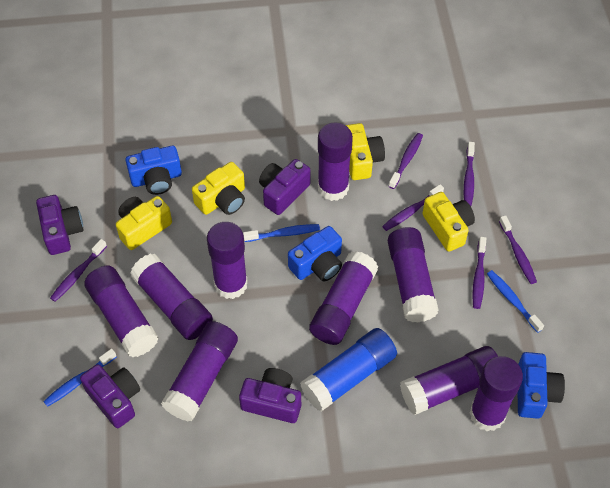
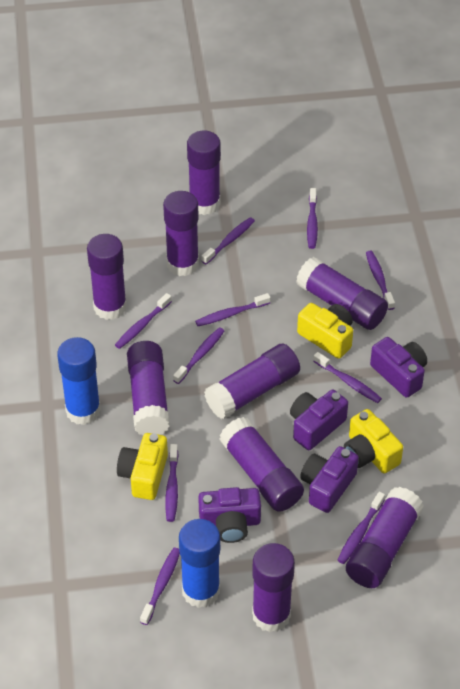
blue camera: [125,146,182,195] [288,226,342,281] [518,352,565,419] = 3 -> none = 0
blue glue stick: [300,328,397,412] = 1 -> [57,337,101,425] [179,519,220,608] = 2
blue toothbrush: [43,349,116,407] [243,224,320,242] [487,270,544,333] = 3 -> none = 0
purple toothbrush: [50,239,107,302] [382,184,444,231] [389,133,423,189] [464,142,475,206] [472,237,486,309] [499,215,537,284] = 6 -> [115,293,172,349] [140,548,180,625] [165,444,178,522] [173,328,224,384] [195,293,271,326] [202,217,255,264] [307,188,318,249] [313,352,382,403] [338,492,385,564] [366,251,395,310] = 10
yellow camera: [116,196,172,250] [192,162,245,215] [346,123,385,180] [423,192,475,252] = 4 -> [117,433,168,500] [297,303,353,359] [344,409,403,473] = 3

